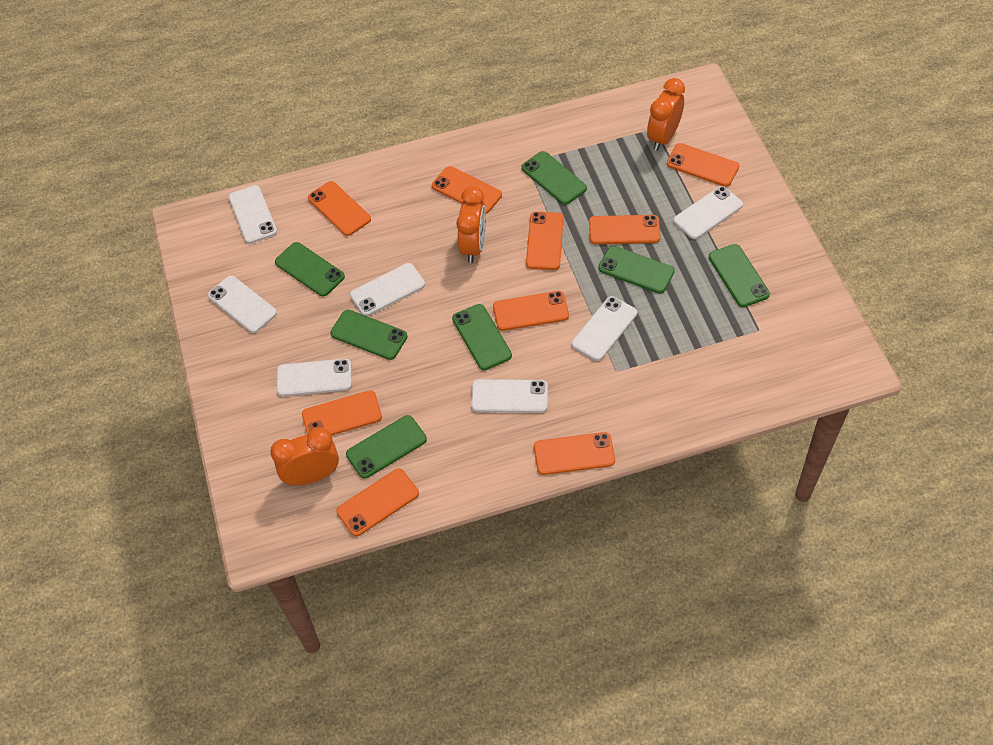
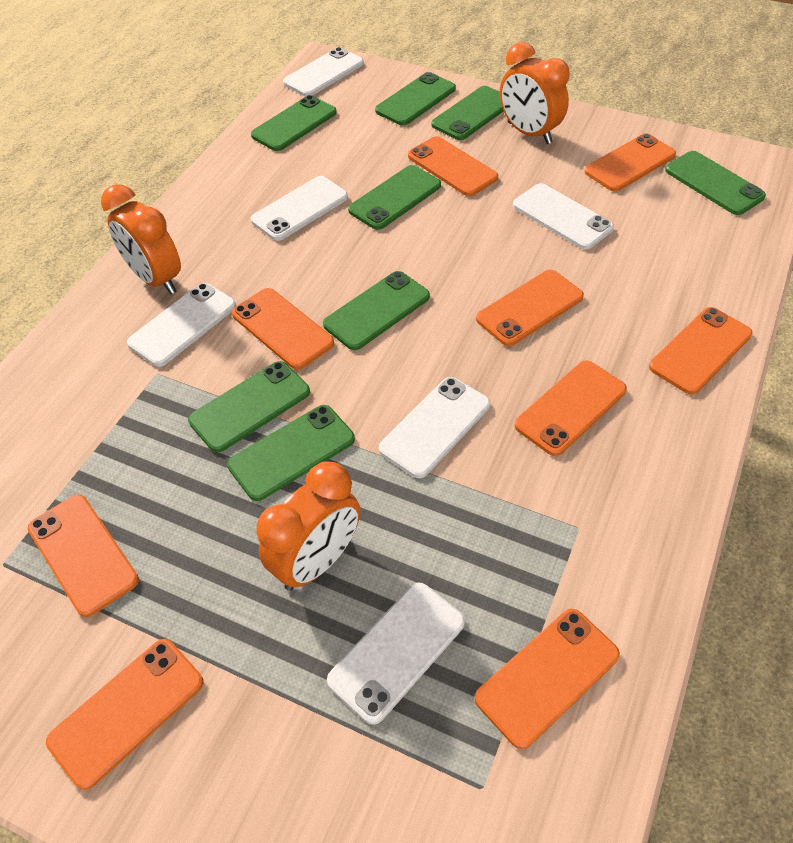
green phone: [275,242,345,296] [330,310,407,360] [346,415,427,478] [452,304,512,370] [521,151,587,205] [598,246,675,294] [709,244,770,307] = 7 -> [188,361,310,452] [227,405,355,501] [251,95,337,151] [323,271,430,350] [348,165,441,230] [375,72,456,126] [431,86,504,140] [665,151,766,215] = 8
white phone: [208,276,277,333] [229,185,277,244] [277,359,352,396] [350,263,425,316] [471,379,548,413] [571,296,637,361] [673,186,743,239] = 7 -> [127,283,236,367] [251,176,348,241] [283,47,364,97] [327,582,465,725] [379,377,490,478] [513,183,614,249] = 6

